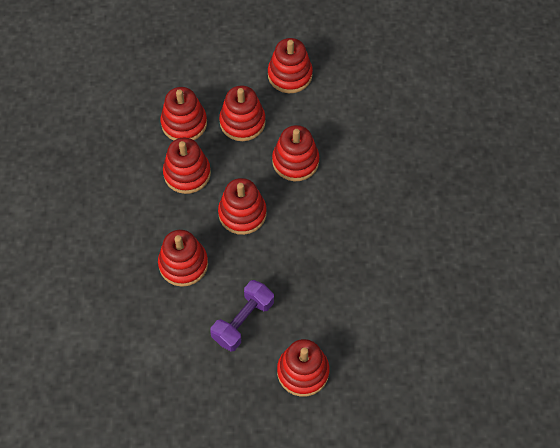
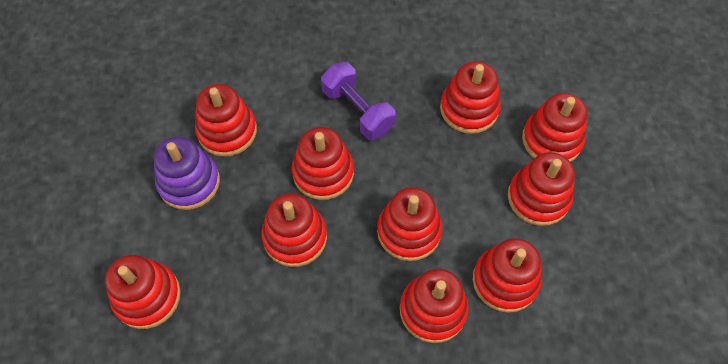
purple stacking toy: none = 0 -> [154,136,220,210] = 1
red stacking toy: [158,230,208,287] [160,87,207,141] [163,138,211,194] [218,178,267,235] [219,85,266,141] [268,38,313,93] [272,125,319,181] [277,339,329,397] = 8 -> [105,255,181,329] [195,84,257,157] [262,193,327,267] [292,127,354,200] [377,187,442,261] [400,269,469,343] [440,61,501,134] [473,238,542,313] [508,152,575,226] [522,93,587,162] = 10

